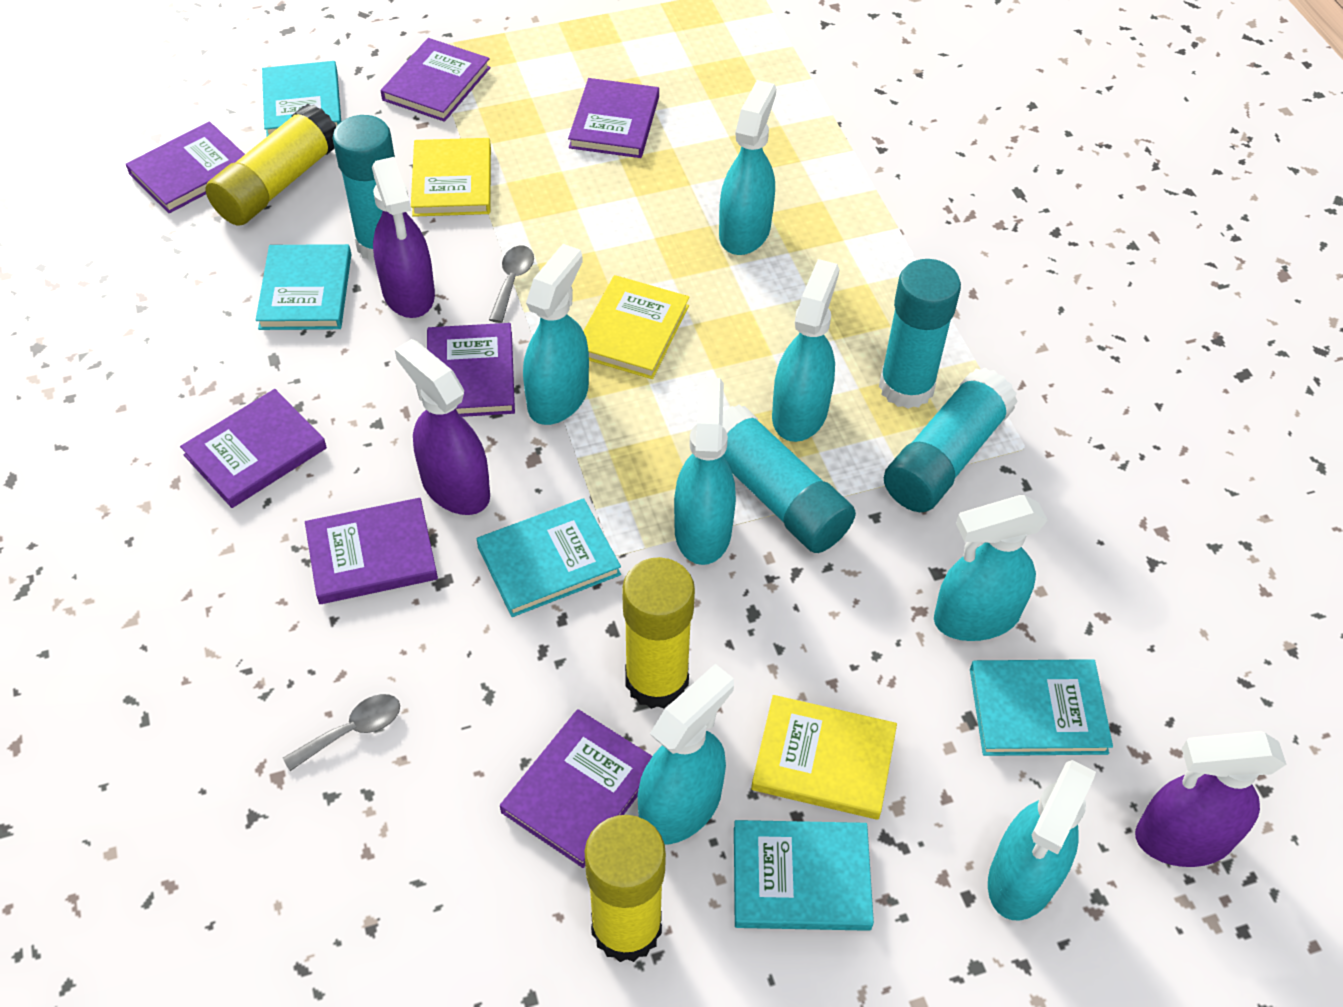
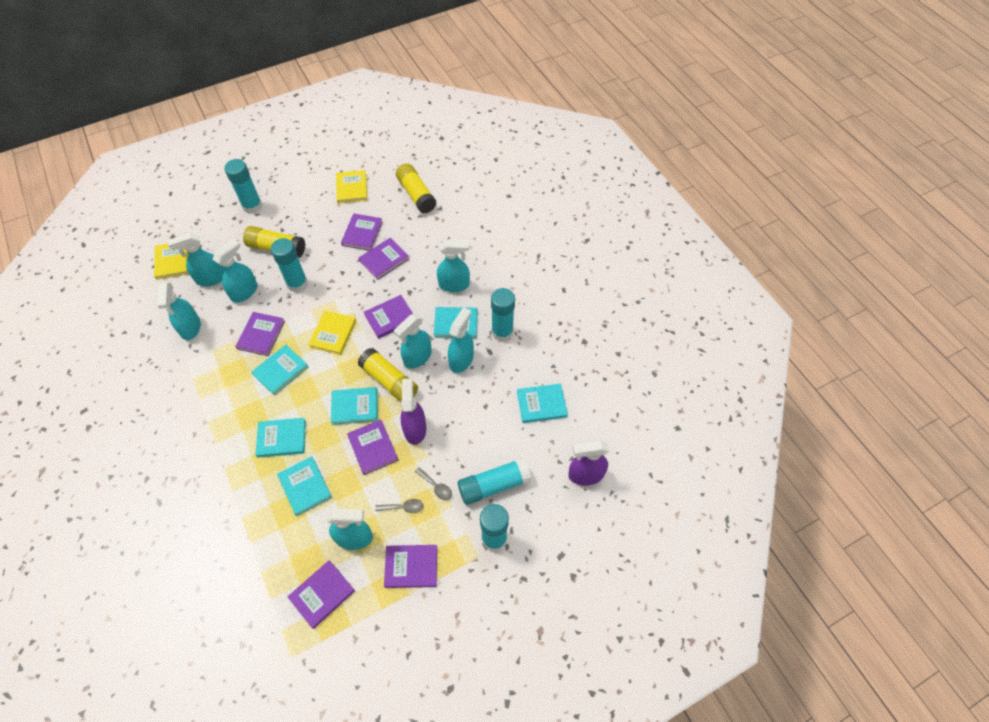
purple spray bottle: [372,157,435,318] [395,339,490,515] [1135,731,1286,867] = 3 -> [401,379,426,445] [568,440,609,486] = 2
turquoise book: [256,244,351,330] [262,61,341,136] [477,498,621,617] [734,820,874,931] [970,659,1113,756] = 5 -> [251,345,308,395] [255,418,306,457] [277,456,332,516] [331,387,378,425] [434,307,478,338] [517,384,568,423] = 6
turquoise glue stick: [332,115,395,262] [723,404,856,553] [879,259,961,409] [884,368,1018,512] = 4 -> [224,159,262,214] [271,238,308,292] [458,458,531,505] [480,504,509,551] [491,288,515,341] = 5

